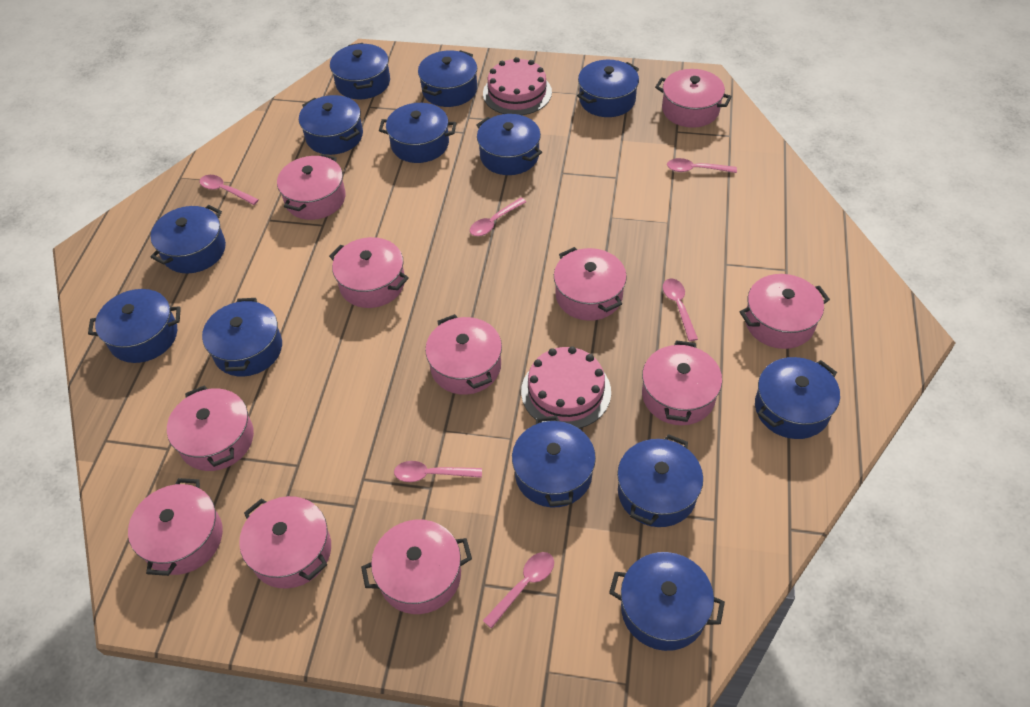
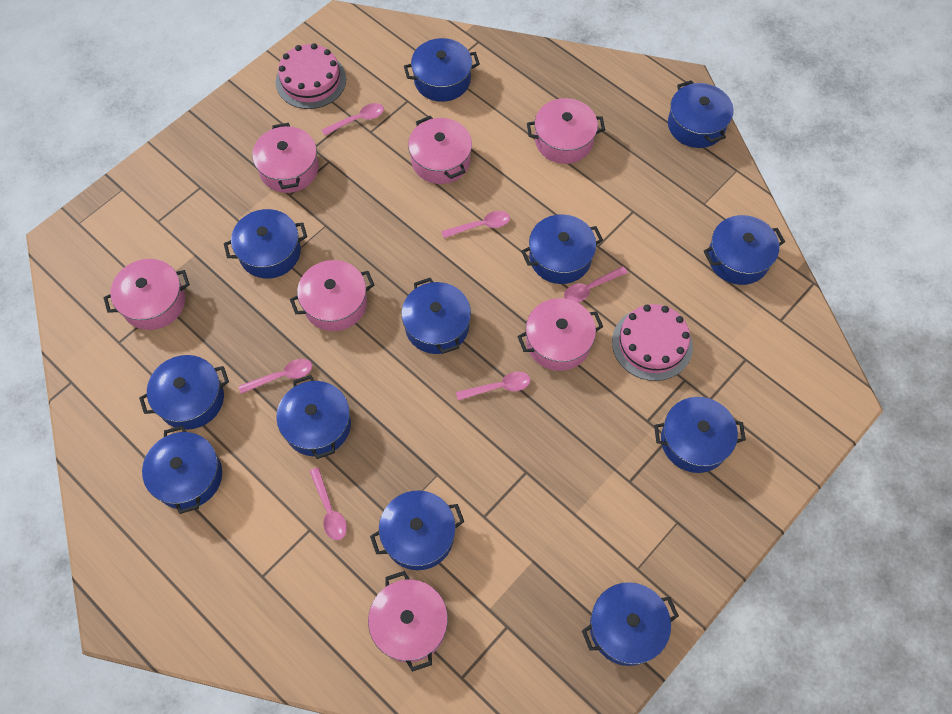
blue pot: [88,289,181,363] [150,205,226,273] [202,298,282,377] [299,95,363,155] [330,43,390,99] [379,103,456,163] [418,50,477,107] [476,114,542,175] [512,416,596,508] [577,60,639,117] [609,552,725,651] [617,434,703,527] [755,357,840,439] = 13 -> [139,355,229,430] [142,425,222,514] [224,209,307,279] [276,375,351,459] [370,491,464,570] [401,278,471,354] [404,38,480,102] [521,214,603,284] [582,582,679,666] [654,397,746,473] [668,80,733,148] [704,215,785,285] = 12
pink pot: [128,478,223,576] [167,385,254,471] [239,496,331,589] [277,154,346,220] [329,237,409,308] [361,520,472,614] [425,314,502,395] [554,247,627,321] [642,340,722,425] [655,69,732,128] [739,274,830,349] = 11 -> [103,259,190,330] [252,123,319,193] [290,260,374,331] [368,571,448,672] [408,116,472,184] [517,298,603,371] [527,98,605,164] = 7

